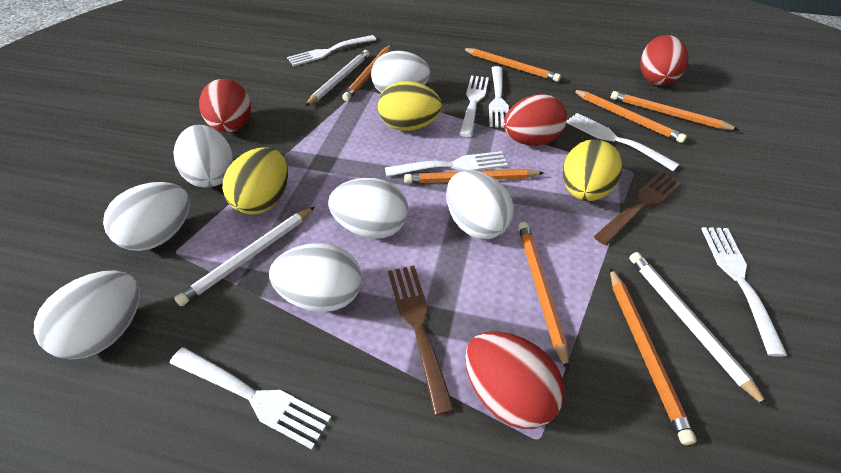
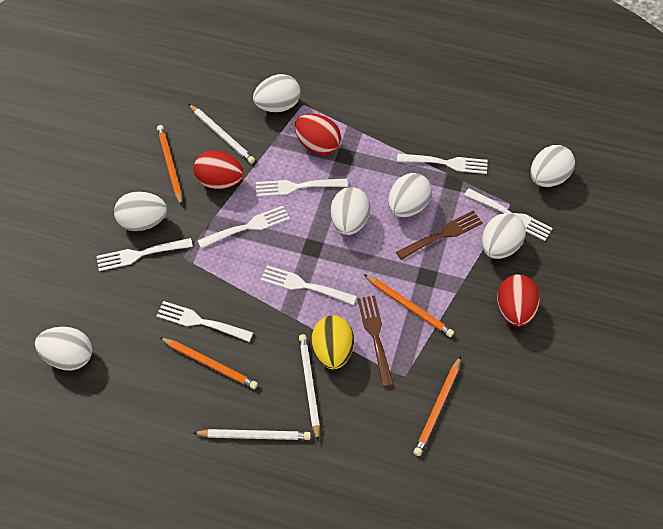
orange pencil: [342,45,392,101] [404,169,544,184] [462,48,561,82] [518,222,569,371] [573,90,687,143] [610,268,697,445] [611,91,739,130] = 7 -> [157,125,182,206] [159,337,258,389] [364,274,454,337] [413,356,461,456] = 4
red egg: [199,79,251,132] [465,331,565,429] [504,94,567,146] [640,35,689,85] = 4 -> [194,150,244,189] [295,114,341,155] [497,274,540,326] = 3
yellow egg: [222,147,288,215] [378,81,442,131] [563,139,622,201] = 3 -> [312,316,354,369] = 1

